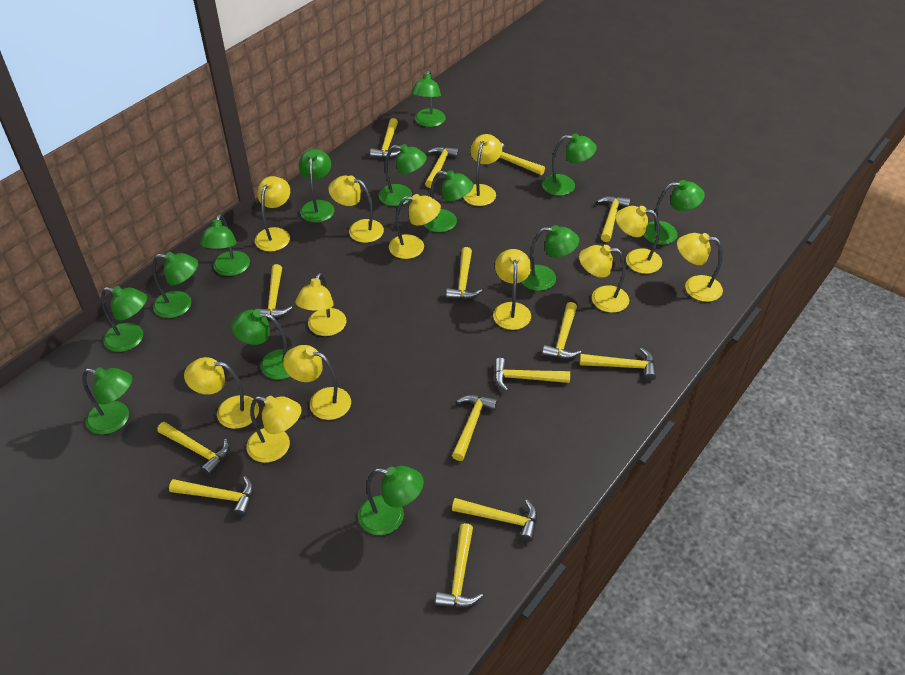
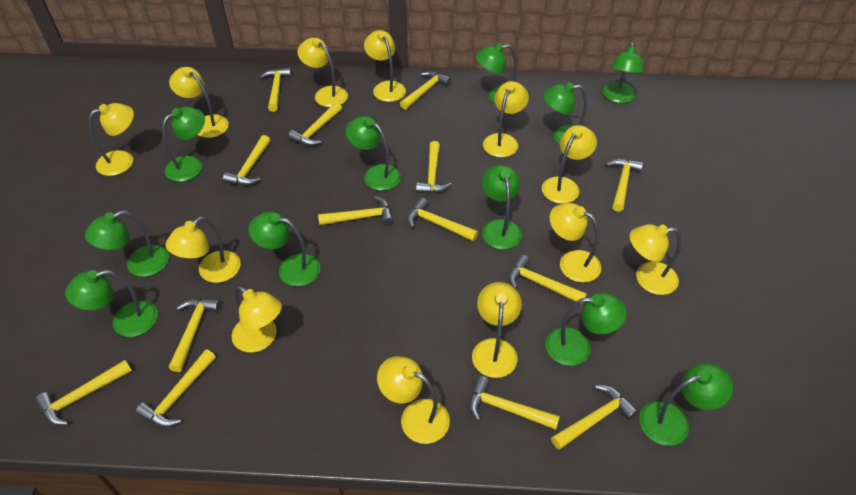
green lamp: [82,367,132,435] [101,286,147,352] [152,252,198,318] [200,214,250,276] [231,310,290,380] [299,149,334,223] [358,466,424,535] [379,144,427,206] [411,70,446,127] [424,170,473,232] [521,225,579,291] [542,133,597,196] [643,180,705,245] = 13 -> [65,270,158,337] [85,211,169,277] [162,107,205,182] [249,212,320,286] [346,116,401,191] [476,43,517,103] [482,165,522,249] [544,82,587,145] [545,293,627,366] [603,42,644,103] [639,363,733,446] = 11

